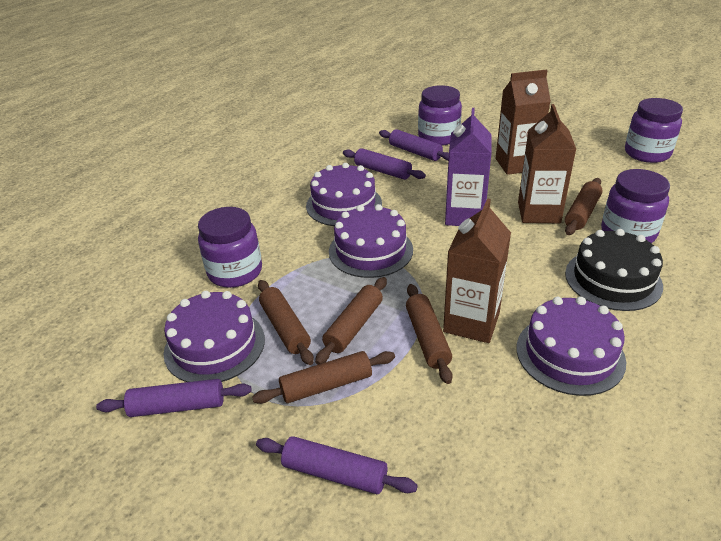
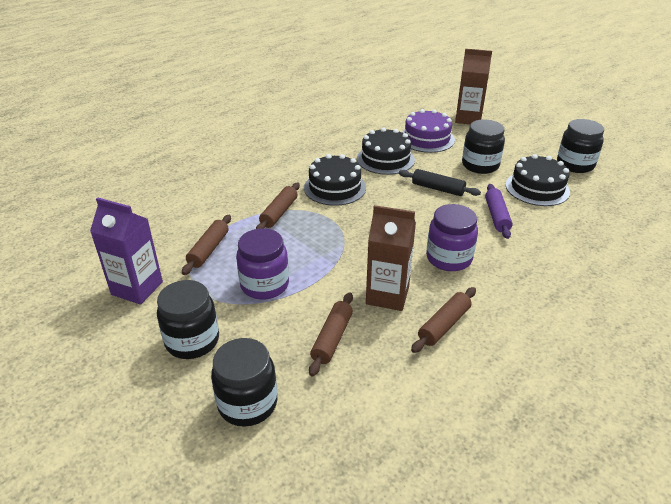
black cake: [565,229,663,311] = 1 -> [304,154,366,206] [357,128,415,175] [506,154,570,206] = 3
black jar: none = 0 -> [157,280,219,359] [211,338,278,427] [462,119,505,174] [557,119,604,173] = 4
black rolling pin: none = 0 -> [399,169,481,196] = 1
brown carton: [443,198,511,343] [496,70,551,175] [518,104,576,223] = 3 -> [366,205,416,311] [455,49,492,124] = 2
brown rolling pin: [252,351,395,404] [258,280,314,365] [315,277,387,365] [406,284,453,384] [565,178,602,235] = 5 -> [182,215,231,275] [256,183,300,229] [309,292,353,376] [411,287,476,353] = 4
purple cake: [164,291,265,382] [306,163,382,226] [329,204,413,278] [517,297,626,396] = 4 -> [402,109,455,153] = 1
purple jar: [198,207,262,288] [418,85,462,146] [601,169,670,243] [625,98,683,163] = 4 -> [236,228,289,299] [426,204,478,271] = 2
purple rolling pin: [96,379,252,417] [256,436,418,494] [343,148,426,180] [379,129,449,161] = 4 -> [485,184,512,239] = 1

